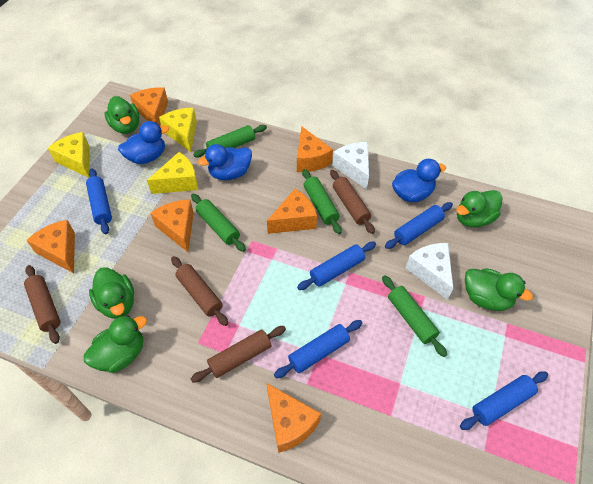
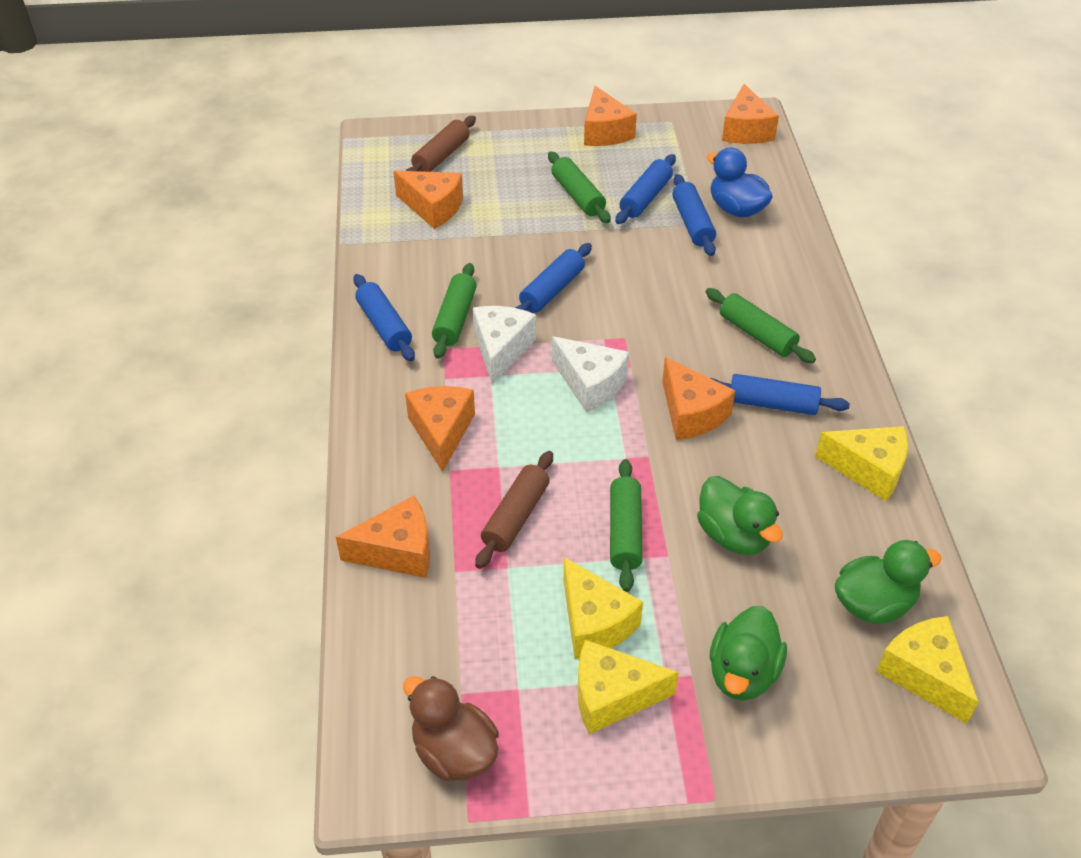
blue duck: [118,121,169,164] [198,144,252,180] [392,159,446,202] = 3 -> [707,147,773,218] = 1
brown duck: none = 0 -> [403,676,499,781] = 1
brown rolling pin: [24,265,61,344] [171,256,228,326] [191,326,286,383] [330,170,375,234] = 4 -> [406,116,476,172] [475,451,553,569] = 2
green duck: [84,315,147,373] [89,267,134,319] [104,96,140,134] [456,190,502,227] [465,268,533,311] = 5 -> [697,476,783,555] [710,606,787,701] [835,540,942,624] = 3
yellow cheese: [48,132,90,178] [147,152,198,194] [159,108,197,152] = 3 -> [563,557,643,659] [578,640,679,734] [815,426,908,501] [876,616,979,724] = 4

